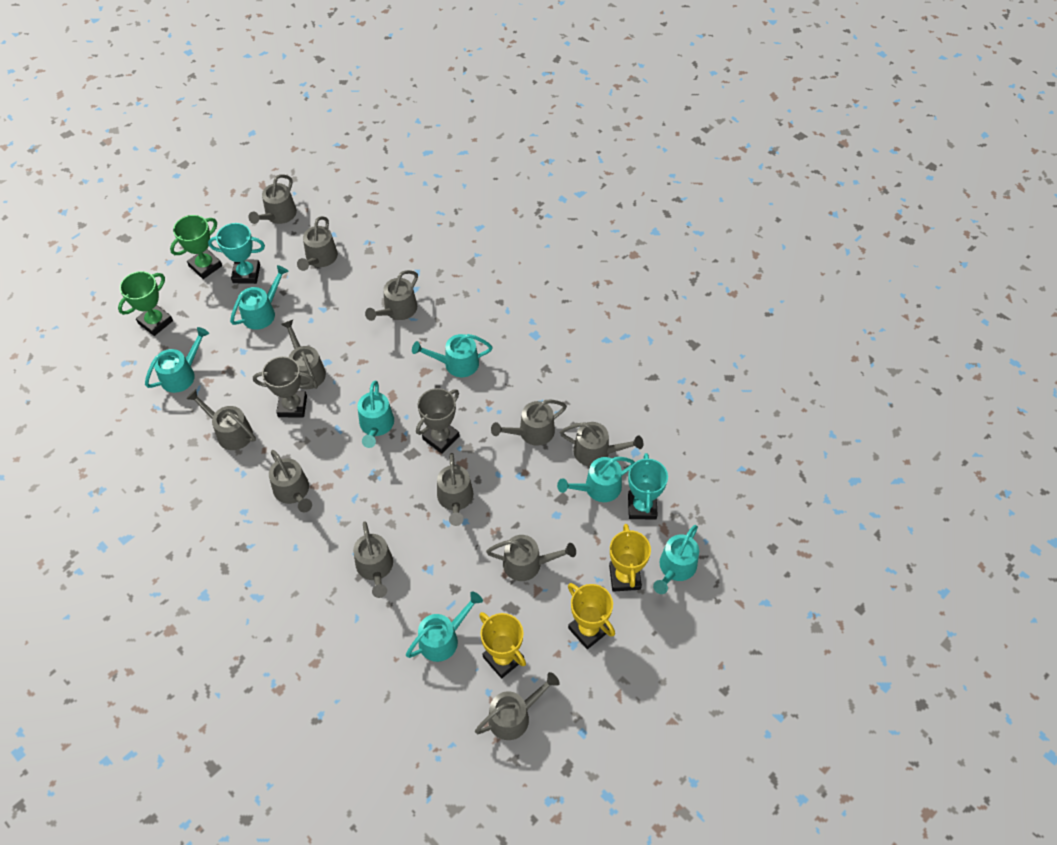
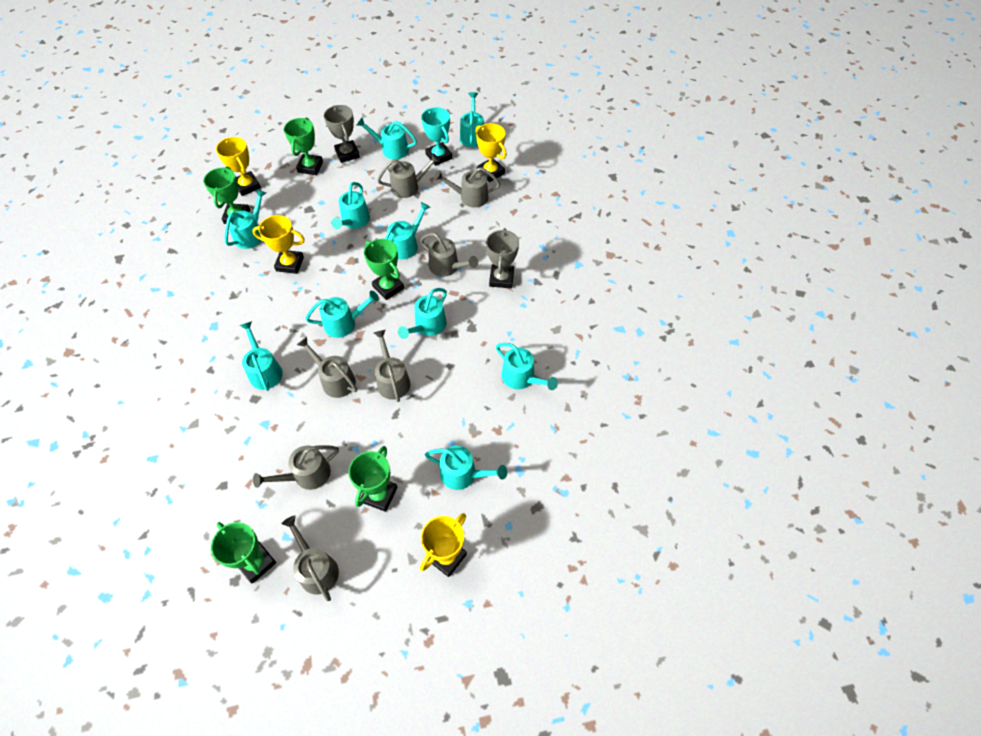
green trophy: [118,271,173,336] [170,215,222,279] = 2 -> [203,166,250,224] [211,522,276,584] [284,118,323,175] [348,446,397,512] [364,239,404,300] = 5
grey watering can: [186,390,256,450] [249,174,297,224] [269,450,312,512] [281,320,326,389] [297,216,338,271] [353,521,393,598] [365,270,418,321] [437,453,473,526] [475,672,560,740] [486,535,576,581] [491,399,567,446] [560,422,643,466] = 12 -> [253,445,339,490] [282,515,339,601] [297,337,357,398] [374,330,411,402] [378,153,440,198] [420,233,478,277] [434,167,500,208] = 7
turquoise trophy: [208,223,265,284] [628,453,668,520] = 2 -> [421,107,452,166] = 1
turquoise watering can: [145,327,209,393] [230,265,289,330] [357,381,394,448] [406,592,483,662] [412,334,493,377] [557,457,635,502] [653,525,699,594] = 7 -> [225,189,266,249] [239,321,283,391] [305,291,379,338] [331,182,370,229] [357,117,417,160] [385,202,430,259] [398,288,447,339] [425,446,507,490] [460,92,484,147] [496,343,558,390] = 10
yellow trophy: [479,612,526,678] [568,583,615,649] [609,524,651,592] = 3 -> [216,137,261,196] [252,215,305,274] [420,513,467,577] [475,123,507,182] = 4

